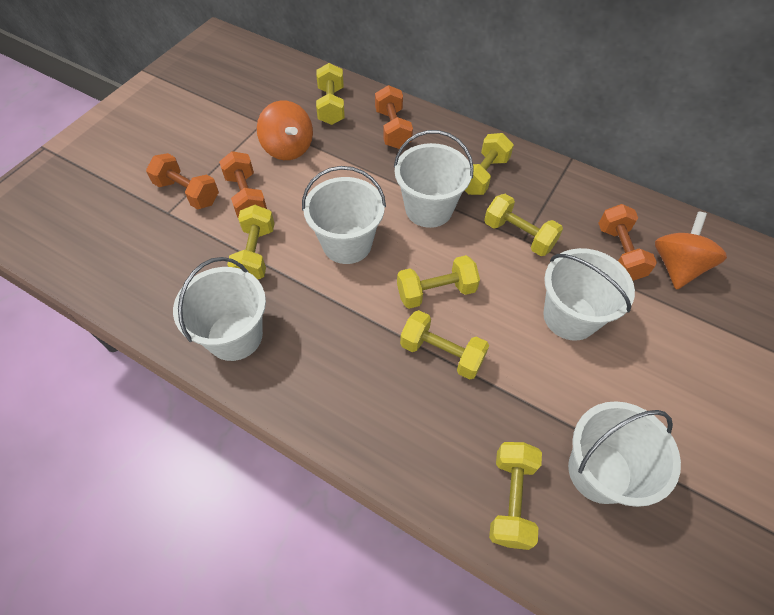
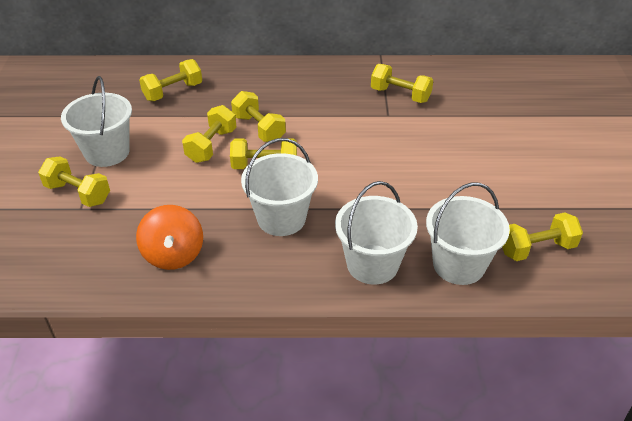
orange dumbbell: [146,153,219,209] [219,151,267,218] [375,85,413,149] [598,204,657,281] = 4 -> none = 0
orange spinning top: [257,100,313,160] [655,212,727,290] = 2 -> [136,205,203,270] = 1
white bucket: [173,257,266,361] [302,166,386,264] [394,130,474,228] [543,248,635,341] [568,401,681,507] = 5 -> [61,76,132,167] [241,138,318,236] [335,181,418,284] [426,182,510,285] = 4

